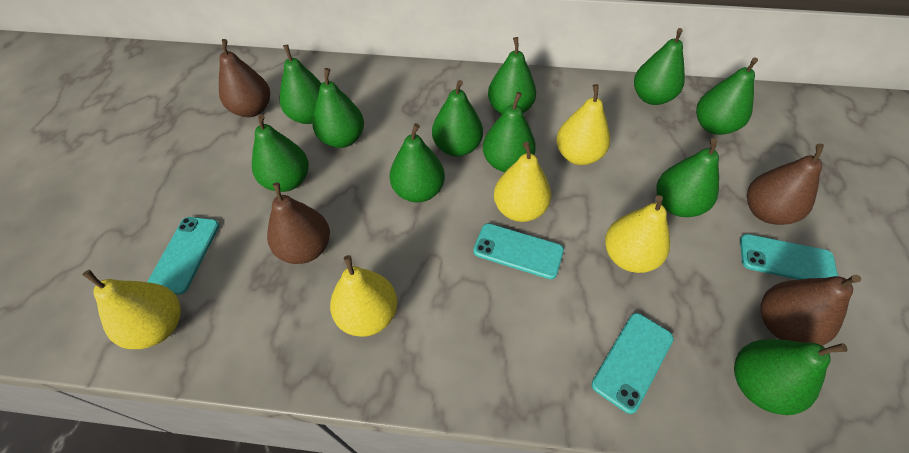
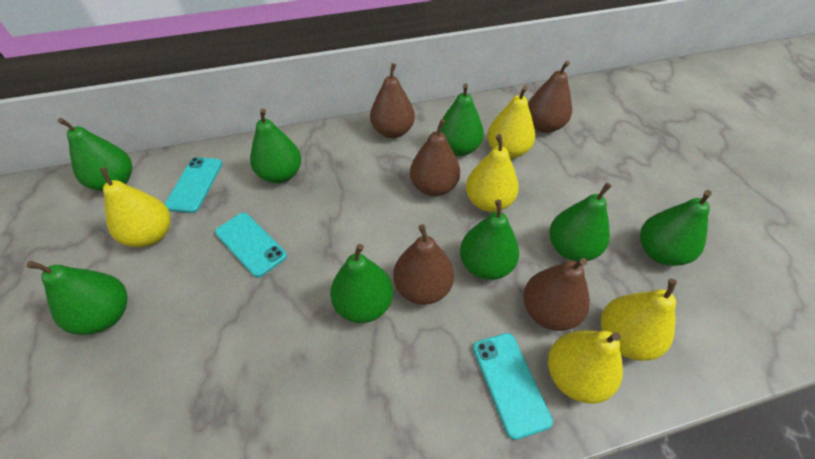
brown pear: [219,39,270,117] [267,182,330,264] [747,144,824,225] [761,275,861,346] = 4 -> [370,63,415,138] [393,224,454,305] [410,119,460,196] [523,258,590,331] [528,61,572,133] = 5
green pear: [252,114,309,192] [280,44,322,124] [312,68,364,148] [389,123,445,203] [432,80,483,157] [483,92,536,172] [488,37,536,115] [634,28,685,105] [657,138,719,217] [696,58,758,135] [734,339,848,415] = 11 -> [26,261,128,335] [58,118,132,191] [250,108,301,183] [330,244,393,323] [437,83,484,156] [460,200,519,280] [550,183,612,261] [640,190,712,266] = 8
turquoise phone: [147,217,219,294] [473,223,564,279] [592,313,674,414] [740,234,838,280] = 4 -> [165,157,222,213] [215,213,287,278] [473,333,553,440] = 3

